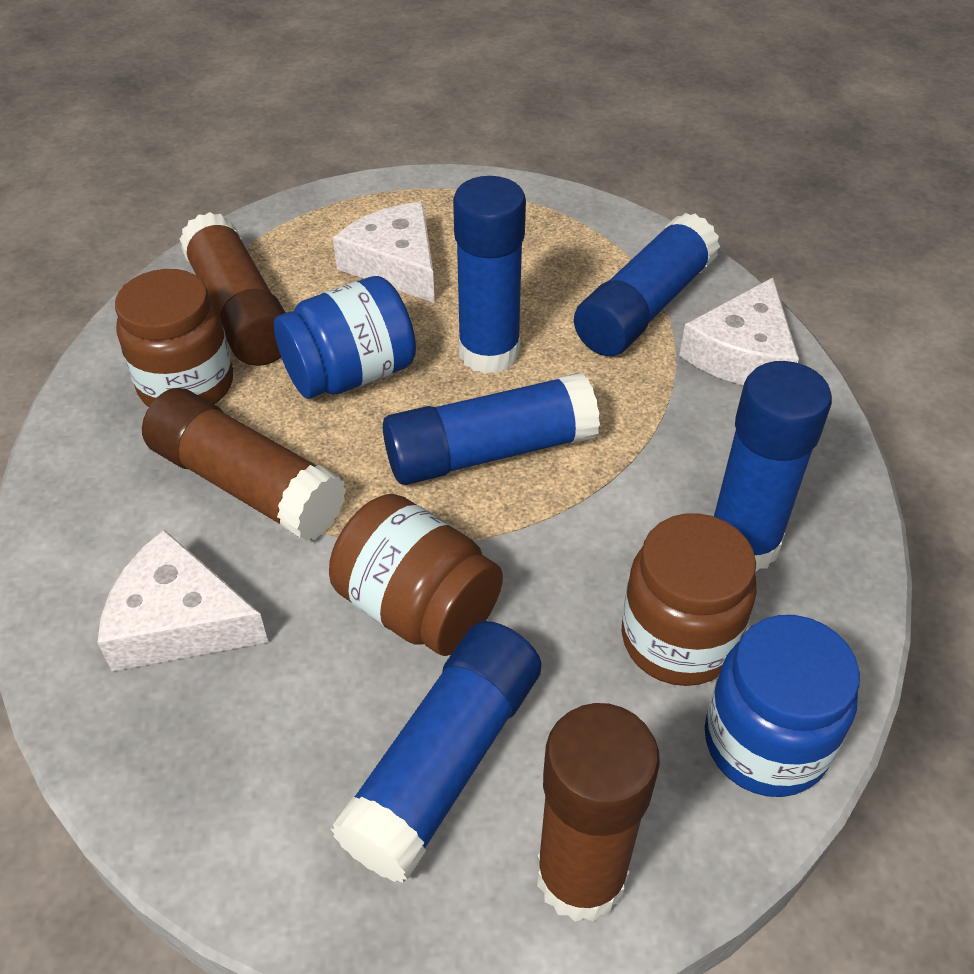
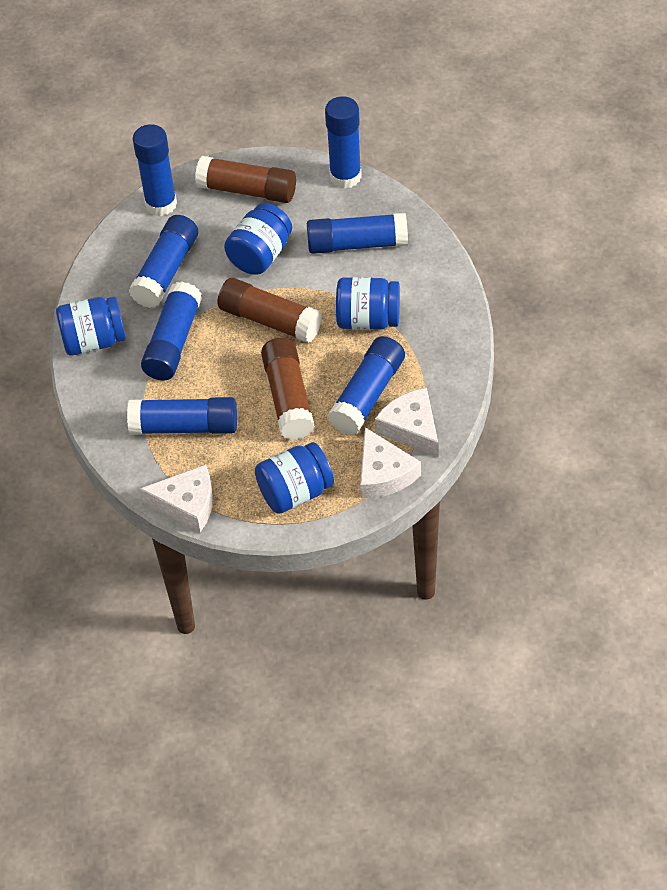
blue glue stick: [330,621,541,883] [383,373,600,485] [453,176,526,374] [574,213,720,356] [714,361,832,572] = 5 -> [127,397,237,435] [129,215,198,308] [133,124,177,216] [141,282,202,380] [307,213,408,254] [325,96,362,188] [328,336,405,435] = 7
blue jar: [274,276,416,399] [705,615,860,797] = 2 -> [56,297,126,356] [224,203,292,275] [255,442,334,513] [336,277,400,330] = 4
brown jar: [115,269,233,407] [329,494,503,656] [622,513,757,686] = 3 -> none = 0

